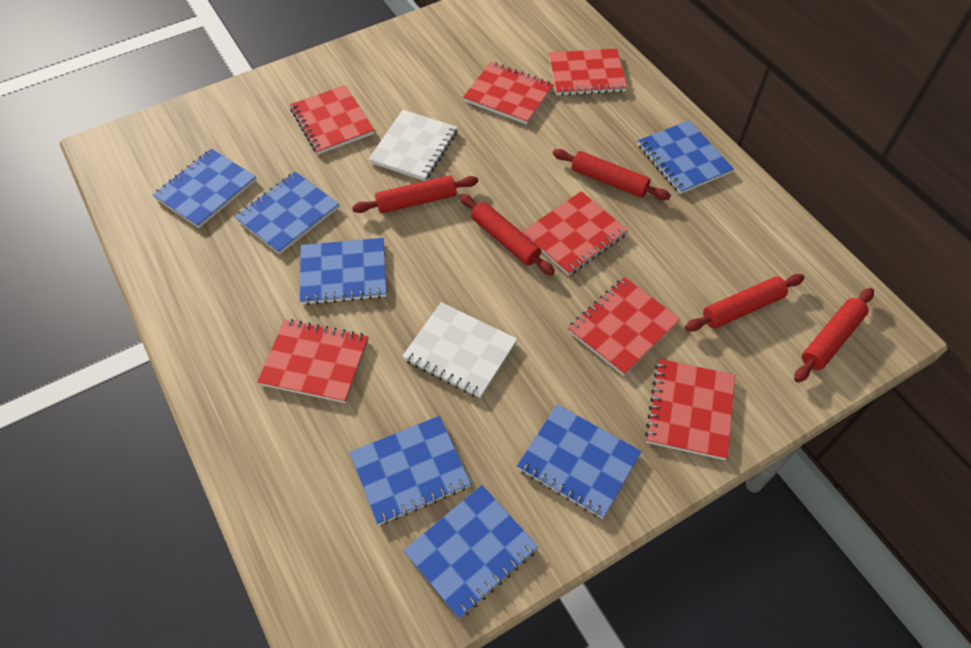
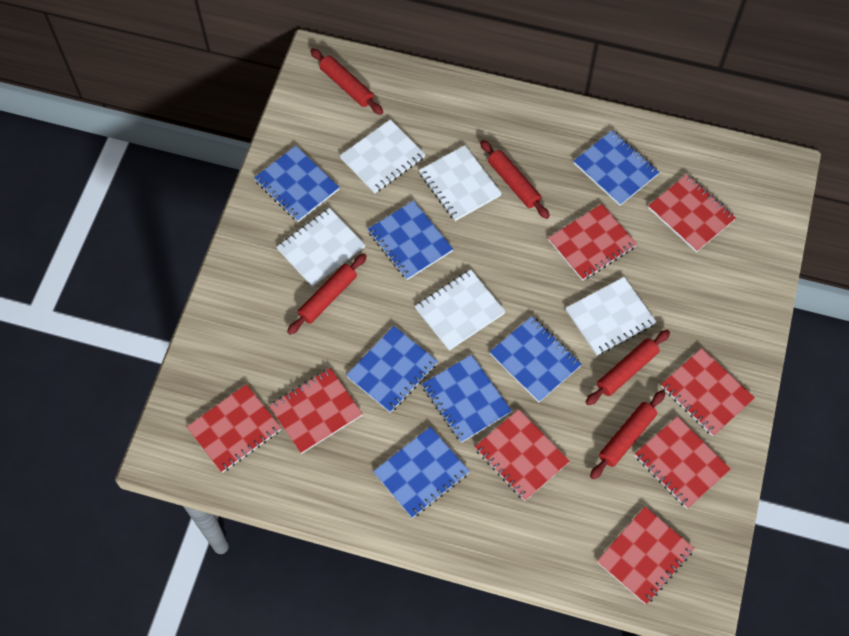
red notebook: [257,319,368,403] [290,85,374,155] [463,62,554,124] [522,191,628,276] [549,49,627,96] [568,277,681,376] [645,359,735,460] = 7 -> [187,384,281,473] [269,368,363,454] [475,409,570,501] [548,204,637,281] [597,507,694,605] [635,416,731,508] [648,174,736,252] [661,348,755,436] = 8
white notebook: [368,110,458,181] [402,302,517,398] = 2 -> [277,208,365,287] [340,119,426,193] [415,270,506,351] [419,145,502,221] [566,277,656,355] = 5

